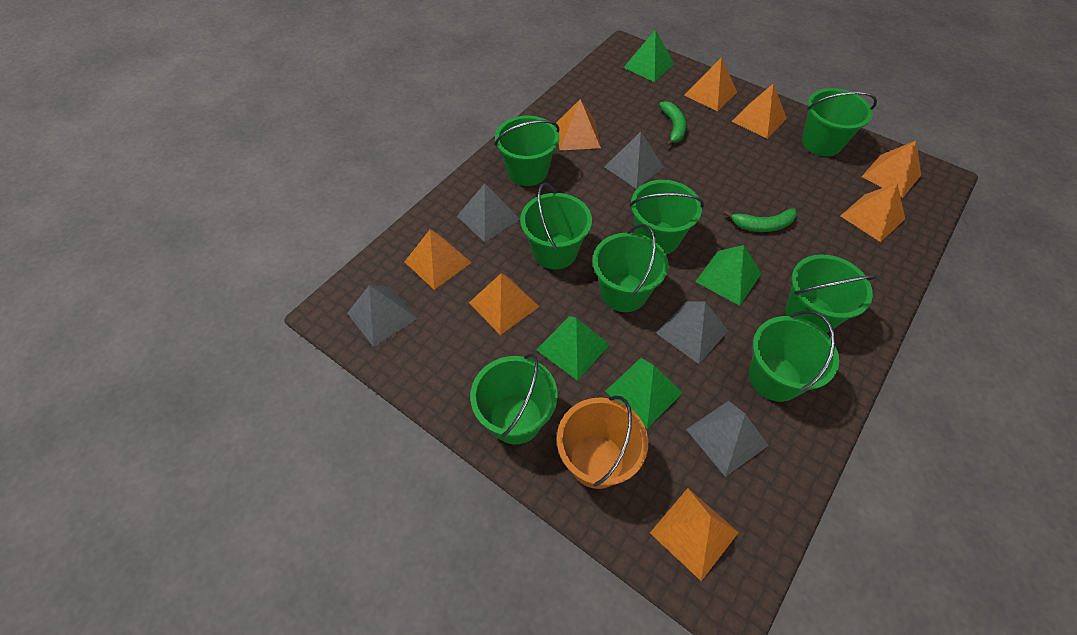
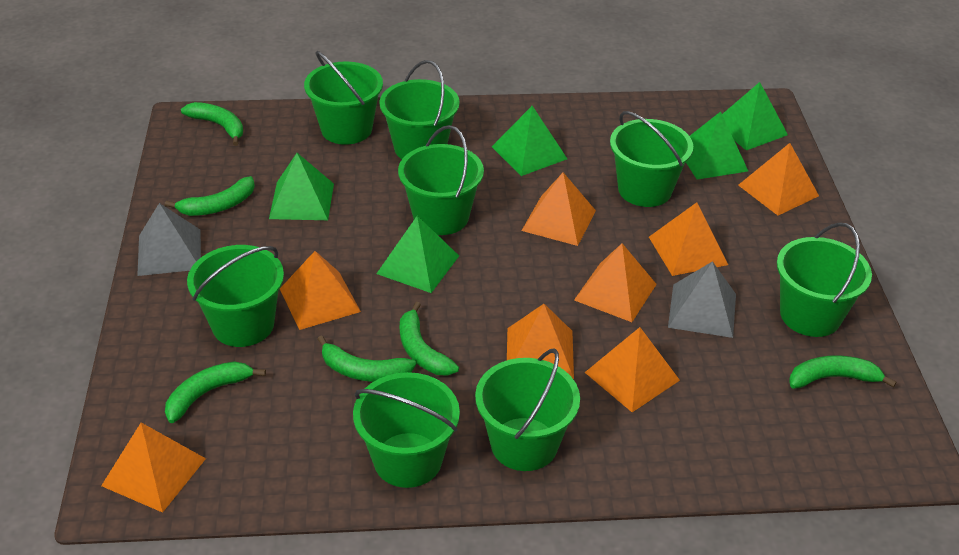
green banana: [659,101,686,146] [724,208,797,232] = 2 -> [165,176,255,216] [165,361,266,423] [181,102,243,146] [318,335,416,382] [400,302,459,376] [789,355,897,389] = 6
green pyramid: [536,316,610,381] [605,358,683,429] [623,29,674,82] [695,245,762,306] = 4 -> [269,153,334,220] [376,216,459,293] [492,106,567,176] [686,112,748,179] [722,82,788,151] = 5
grey pyramid: [347,285,418,347] [457,183,520,242] [605,132,664,189] [656,301,728,364] [686,401,769,477] = 5 -> [137,203,201,276] [668,261,736,338] = 2
orange bucket: [557,396,648,489] = 1 -> none = 0

